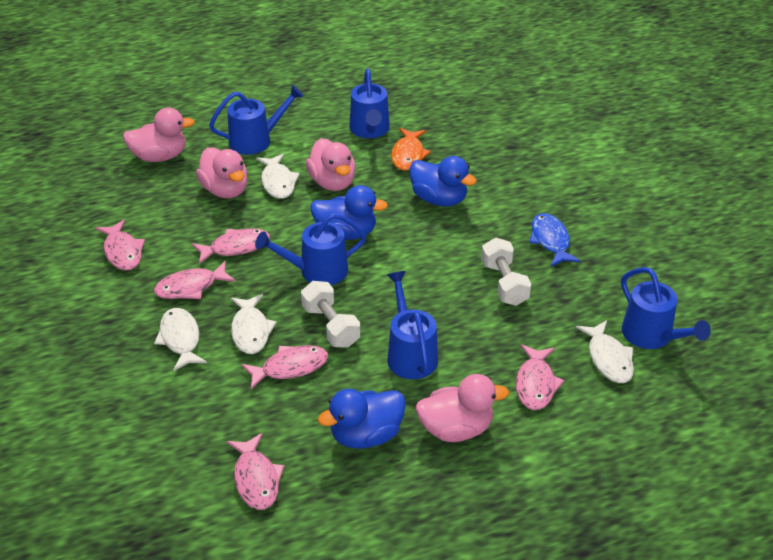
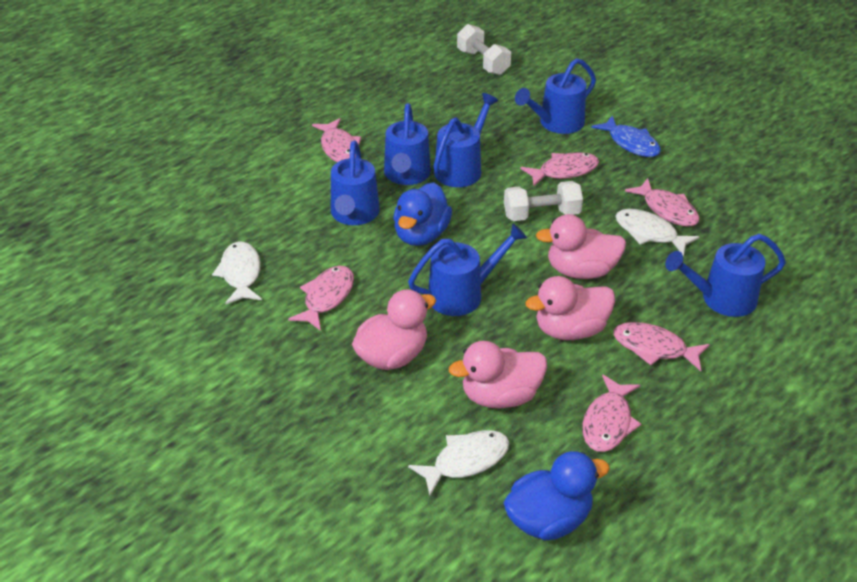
blue duck: [310,185,388,240] [318,389,406,449] [409,156,477,206] = 3 -> [393,183,452,246] [504,451,610,540] = 2
blue watering can: [209,85,304,155] [255,213,366,285] [349,68,390,138] [387,271,438,379] [621,267,711,349] = 5 -> [331,141,380,225] [384,103,431,185] [408,223,527,316] [434,93,499,187] [515,58,596,134] [665,234,786,317] = 6
orange fish: [391,128,431,171] = 1 -> none = 0
white fish: [154,308,207,372] [231,294,277,354] [257,153,300,199] [576,320,634,383] = 4 -> [212,241,262,305] [408,430,509,496] [615,209,699,256] = 3

